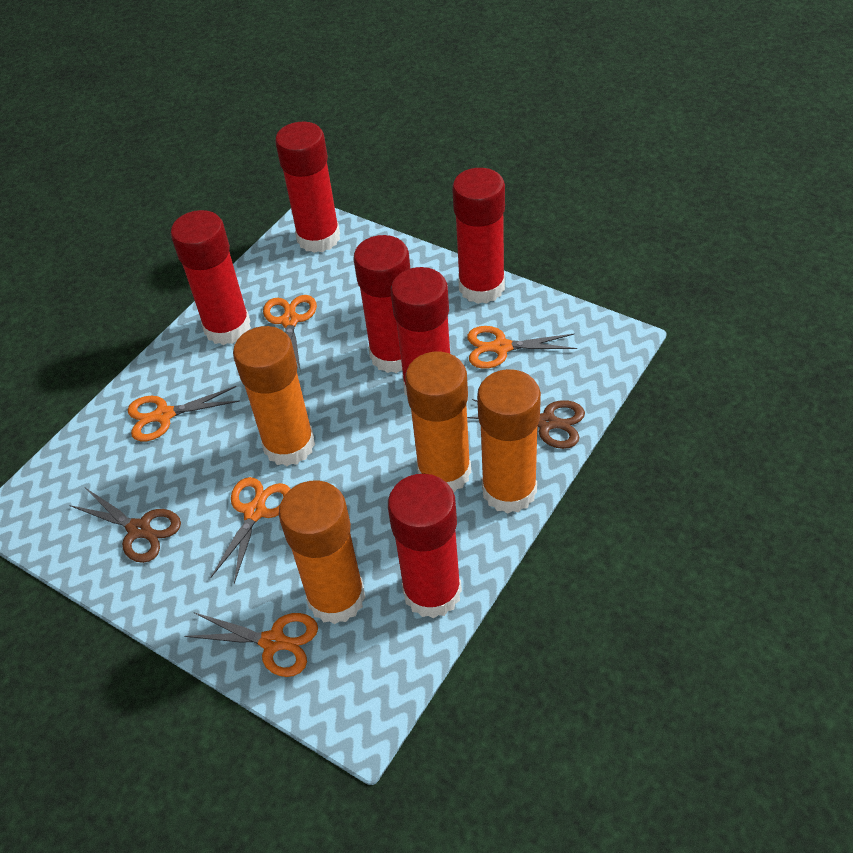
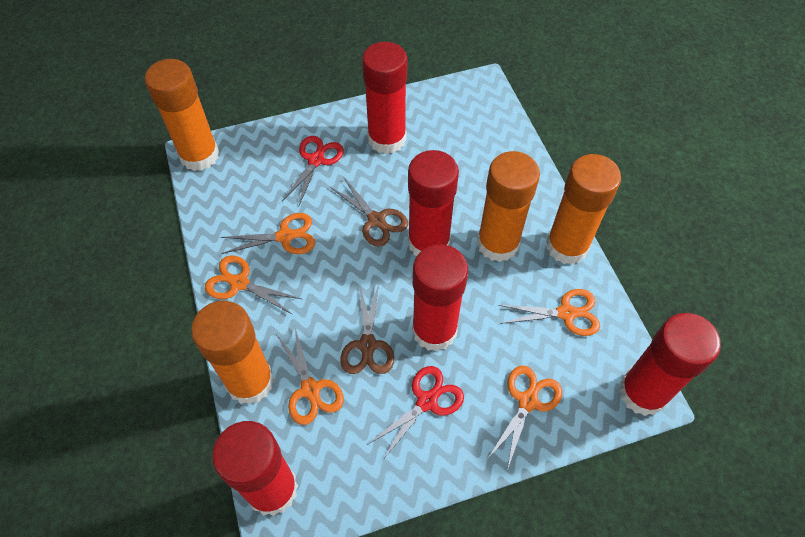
red glue stick: [171,210,251,345] [275,122,340,253] [353,235,410,373] [388,474,462,619] [391,267,450,396] [452,168,505,304] = 6 -> [212,421,298,516] [362,42,407,154] [408,150,459,256] [412,244,468,351] [619,313,721,416] = 5
red scissors: none = 0 -> [282,136,344,208] [367,366,464,461] = 2

